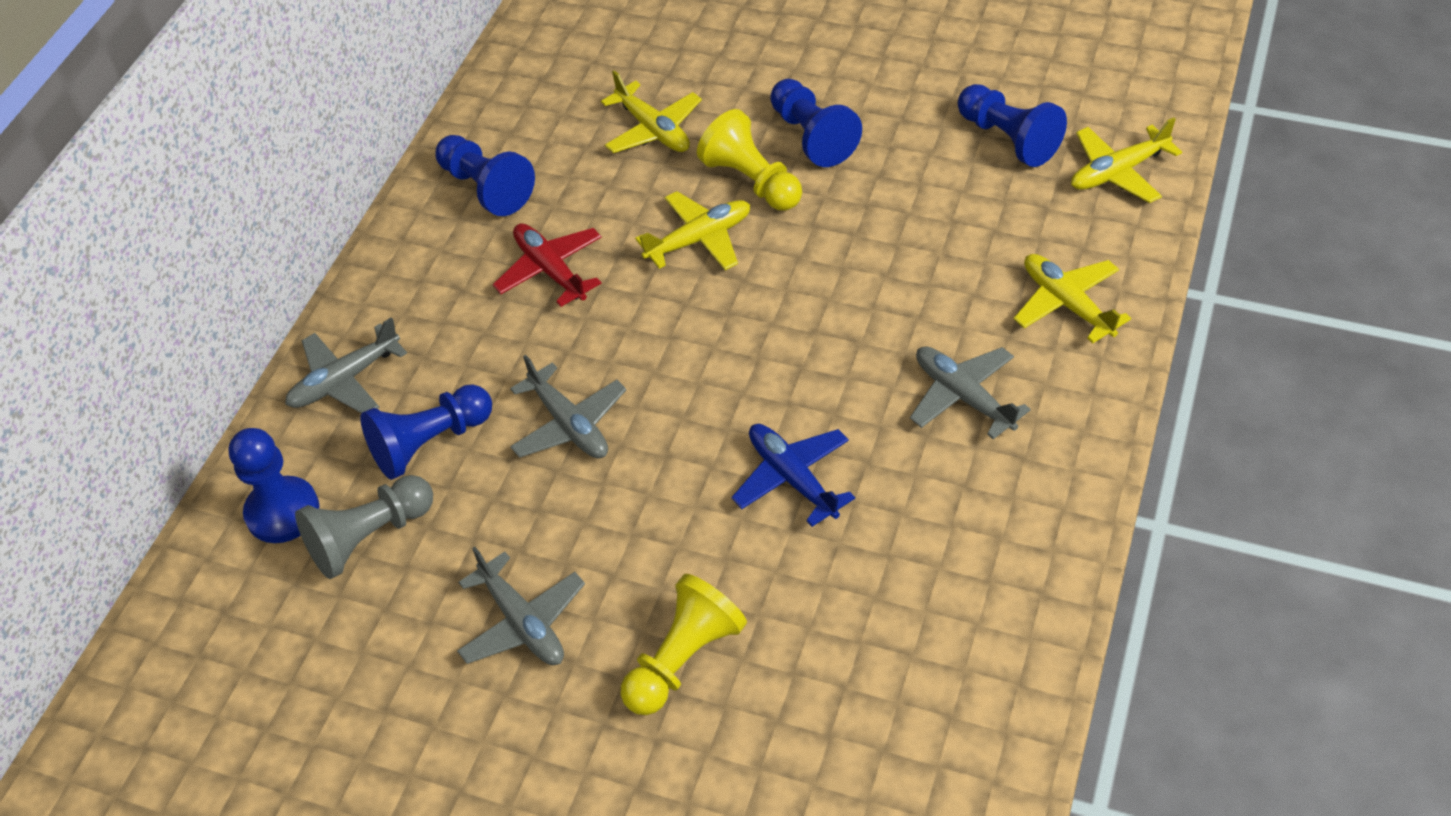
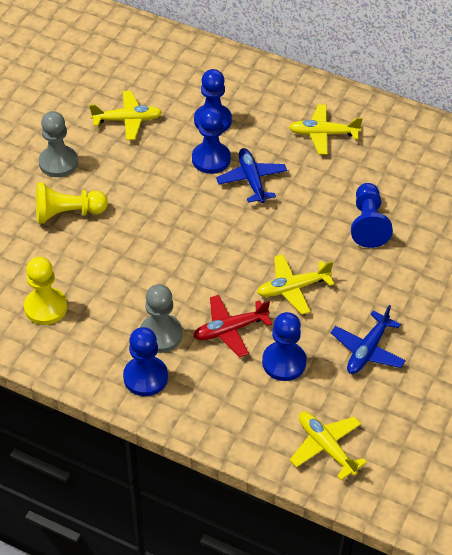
blue plane: [731,424,855,527] = 1 -> [216,148,287,203] [331,305,406,374] = 2
grey pawn: [295,475,433,579] = 1 -> [39,111,78,177] [140,284,183,353] = 2
grey plane: [285,317,407,413] [457,547,585,665] [510,355,626,458] [910,346,1031,439] = 4 -> none = 0

